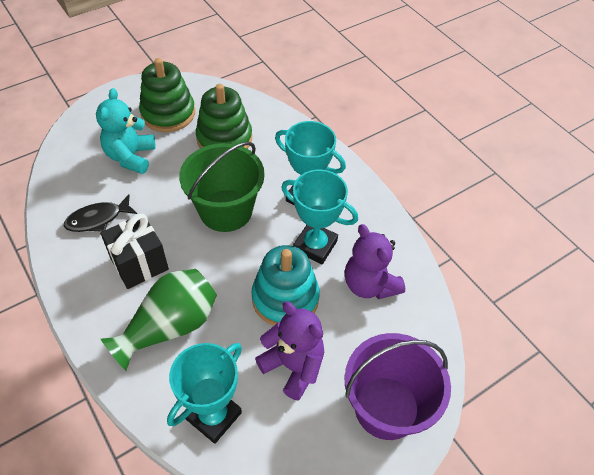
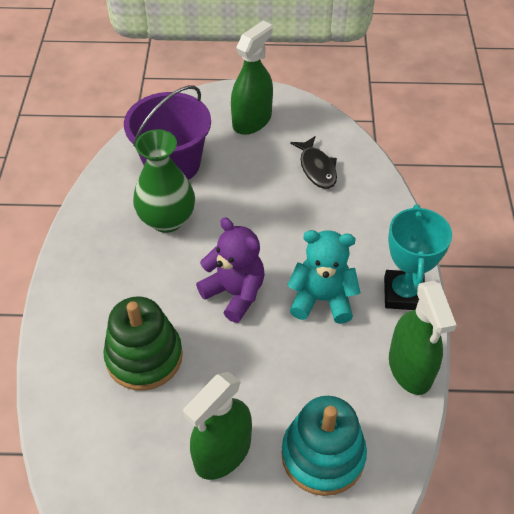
black gift: [100,214,169,289] = 1 -> none = 0
green bucket: [179,142,265,232] = 1 -> none = 0
green spray bottle: none = 0 -> [183,372,252,480] [231,21,273,135] [389,281,456,395] = 3
green stacking toy: [139,58,195,132] [196,84,252,149] = 2 -> [103,296,183,391] = 1
purple teddy bear: [255,302,324,400] [345,224,405,299] = 2 -> [196,217,265,323] = 1
turquoise trophy: [167,343,242,444] [275,121,346,205] [281,170,358,264] = 3 -> [384,204,452,310] = 1

